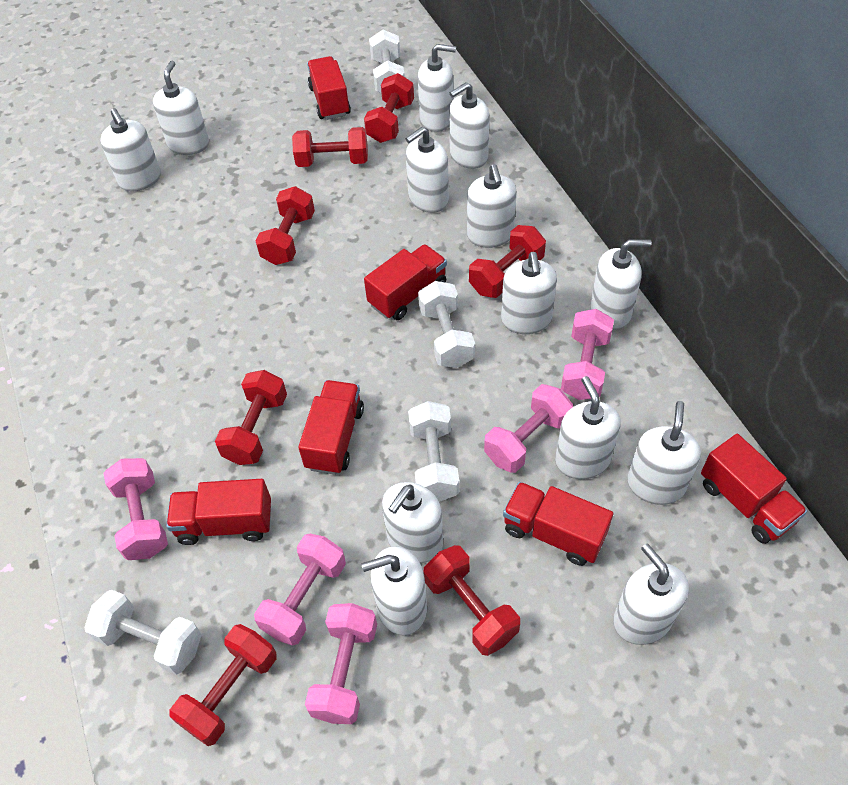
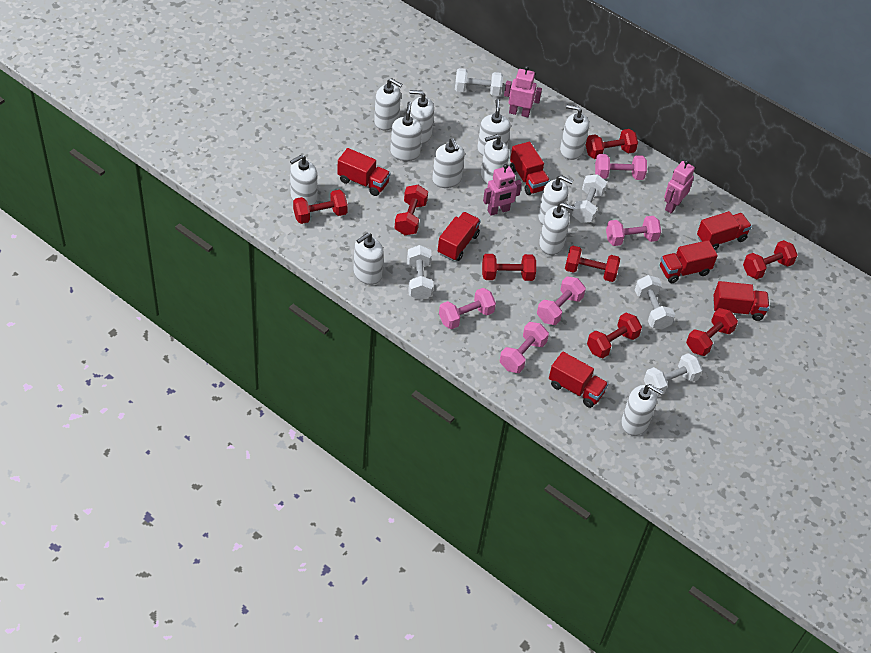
pink robot: none = 0 -> [483,164,522,216] [504,66,542,117] [664,160,695,213] = 3
red dumbbell: [169,624,277,746] [215,370,287,465] [256,186,315,265] [292,127,368,167] [364,73,414,143] [424,545,520,656] [469,225,546,298] = 7 -> [293,190,348,224] [395,185,428,235] [482,254,536,281] [565,246,620,282] [586,129,638,159] [587,313,642,358] [686,308,738,356] [743,240,798,279] = 8
red truck: [166,479,271,545] [298,380,364,475] [307,56,351,120] [364,244,447,320] [503,482,613,566] [701,434,807,544] = 6 -> [337,148,390,196] [438,212,481,261] [510,142,550,195] [549,352,608,408] [660,240,718,283] [697,211,752,250] [713,281,769,321] = 7
white dumbbell: [84,590,202,675] [369,30,405,93] [408,401,459,502] [418,281,475,368] = 4 -> [407,245,433,300] [455,68,503,96] [572,174,607,223] [635,275,675,330] [644,353,703,396] = 5
white soap dispenser: [100,108,161,192] [153,61,209,155] [362,546,427,636] [382,482,443,563] [406,127,449,213] [418,44,456,132] [449,82,490,169] [467,164,517,248] [501,252,557,334] [555,376,621,479] [590,239,652,330] [613,544,689,645] [627,401,701,505] = 13 -> [290,155,317,206] [354,233,384,285] [374,78,402,130] [390,101,422,161] [409,90,434,144] [432,138,465,188] [477,99,511,156] [481,134,509,185] [538,175,573,225] [539,202,575,255] [560,105,589,160] [621,384,664,436] = 12

